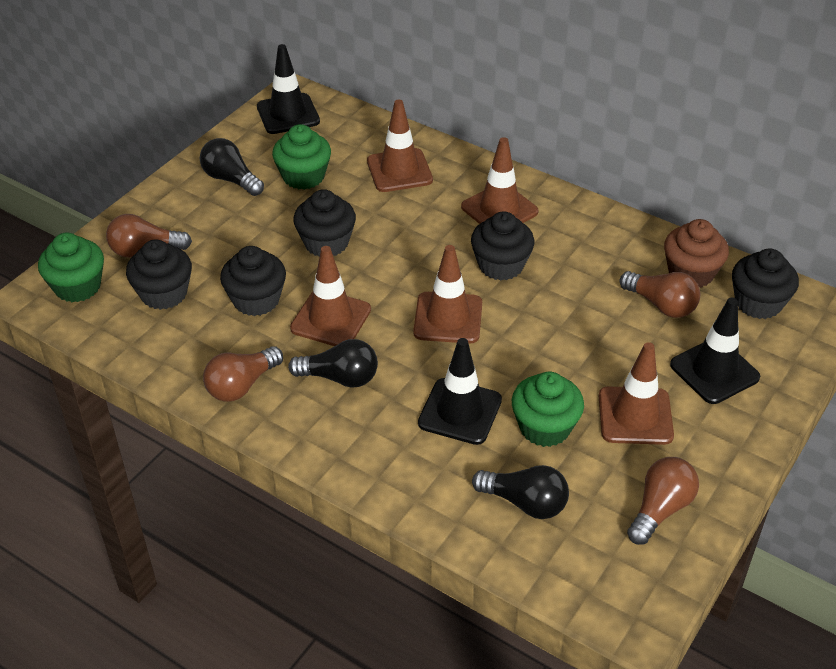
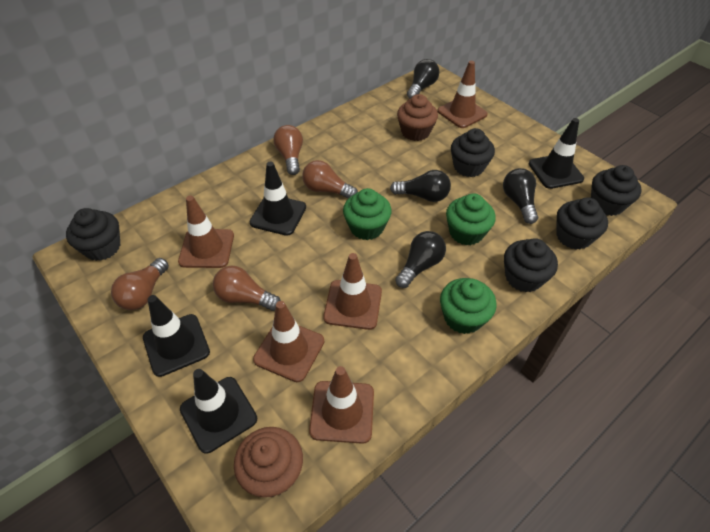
black light bulb: [200,138,264,196] [288,339,378,388] [472,465,569,519] = 3 -> [390,170,451,202] [395,231,446,288] [407,59,439,99] [503,168,538,224] = 4
black traffic cone: [257,44,320,134] [418,338,502,445] [670,298,760,404] = 3 -> [143,295,210,377] [180,369,257,453] [249,162,306,236] [529,118,584,189] = 4
brown cupcake: [664,219,729,288] = 1 -> [234,427,303,497] [397,94,438,141] = 2

